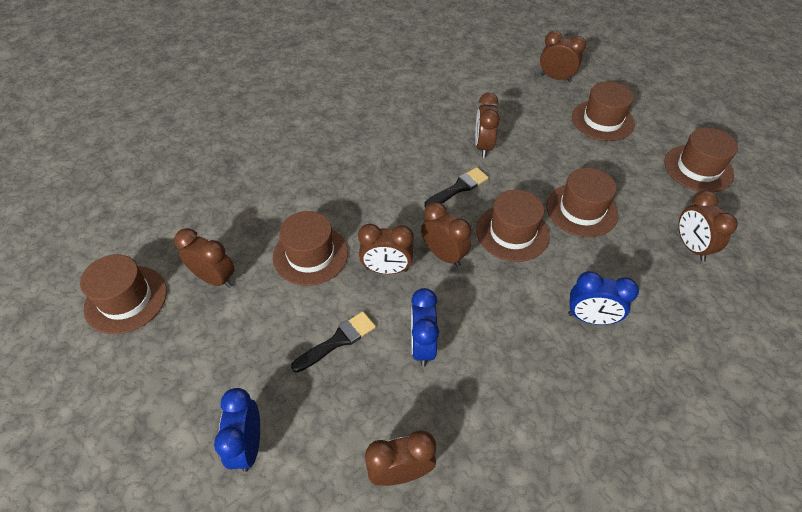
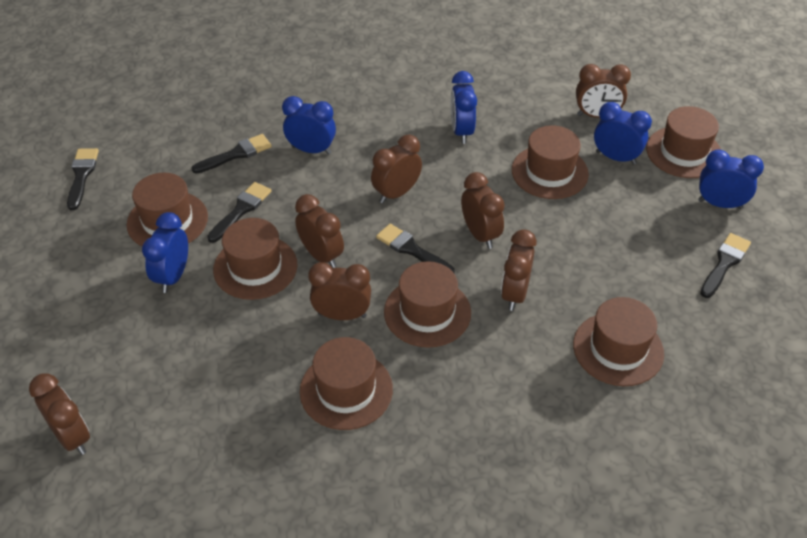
black brush: [291,311,376,373] [424,167,489,208] = 2 -> [67,148,99,210] [191,134,272,174] [207,182,271,243] [376,224,455,274] [700,233,751,298] = 5
blue clock: [214,388,260,472] [411,288,439,367] [568,271,639,325] = 3 -> [142,212,188,293] [282,96,336,155] [451,71,477,144] [594,102,652,165] [698,149,764,209] = 5
brown hat: [80,254,167,334] [273,211,348,286] [476,190,550,262] [546,168,618,237] [572,81,635,141] [664,128,738,192] = 6 -> [127,173,208,246] [213,218,297,300] [300,337,393,430] [384,261,471,348] [512,125,589,199] [573,297,664,386] [646,106,721,178] = 7

